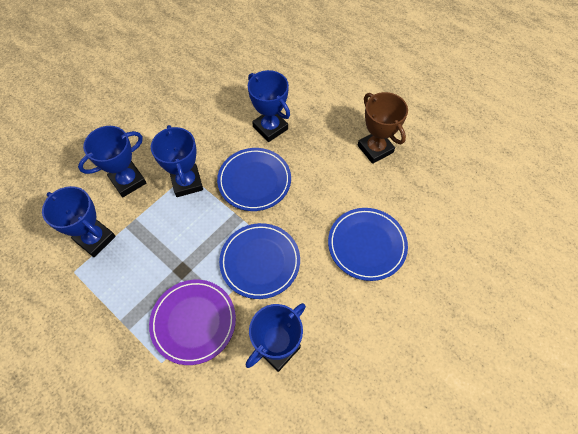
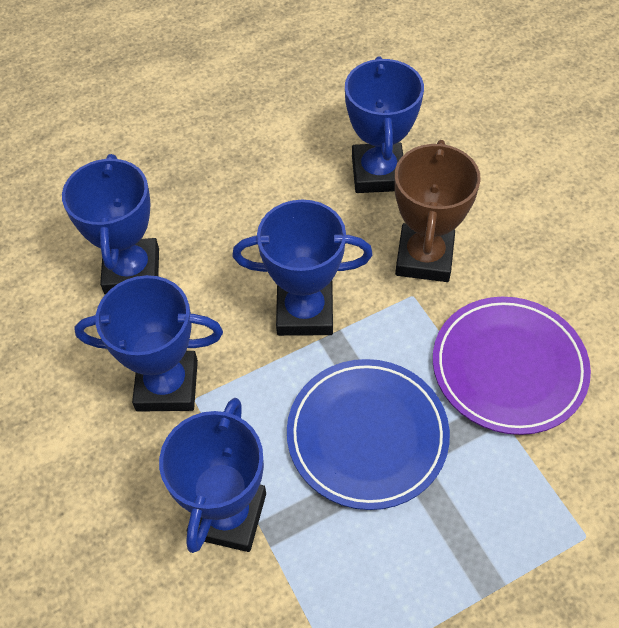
blue plate: [217,148,291,211] [219,223,300,299] [328,208,408,281] = 3 -> [287,359,450,510] = 1

